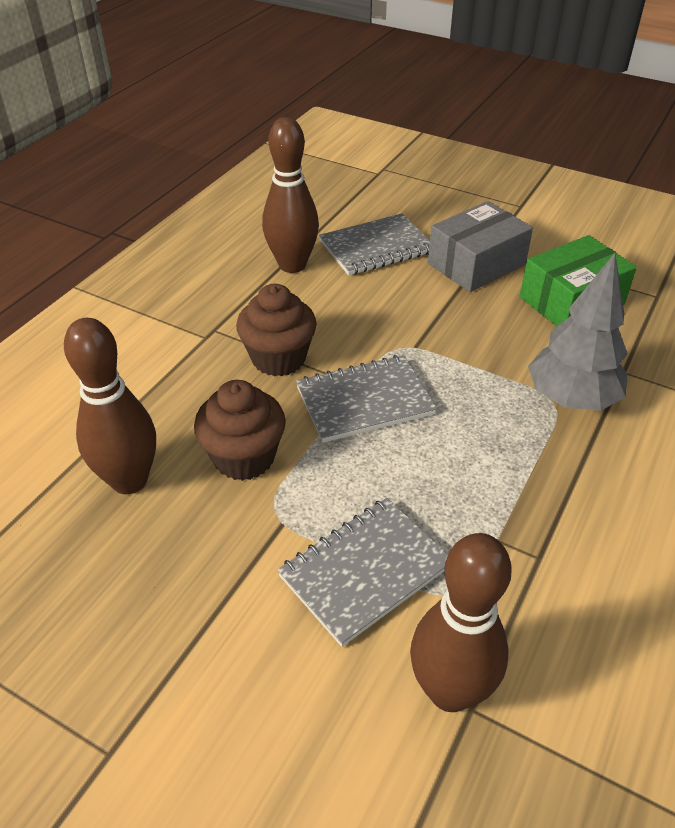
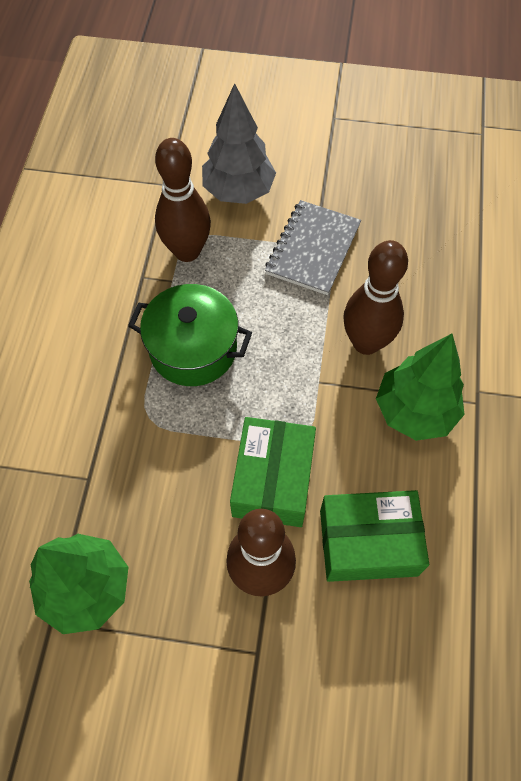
brown cupcake: [194,380,286,481] [236,284,316,376] = 2 -> none = 0
green box: [520,235,637,326] = 1 -> [230,417,316,527] [320,490,429,582] = 2
green pot: none = 0 -> [128,284,252,386] = 1
green tree: none = 0 -> [29,534,128,634] [376,334,465,441] = 2
grey box: [428,201,533,292] = 1 -> none = 0
grey notebook: [277,498,448,647] [296,355,437,443] [319,213,430,276] = 3 -> [265,200,361,295] = 1

